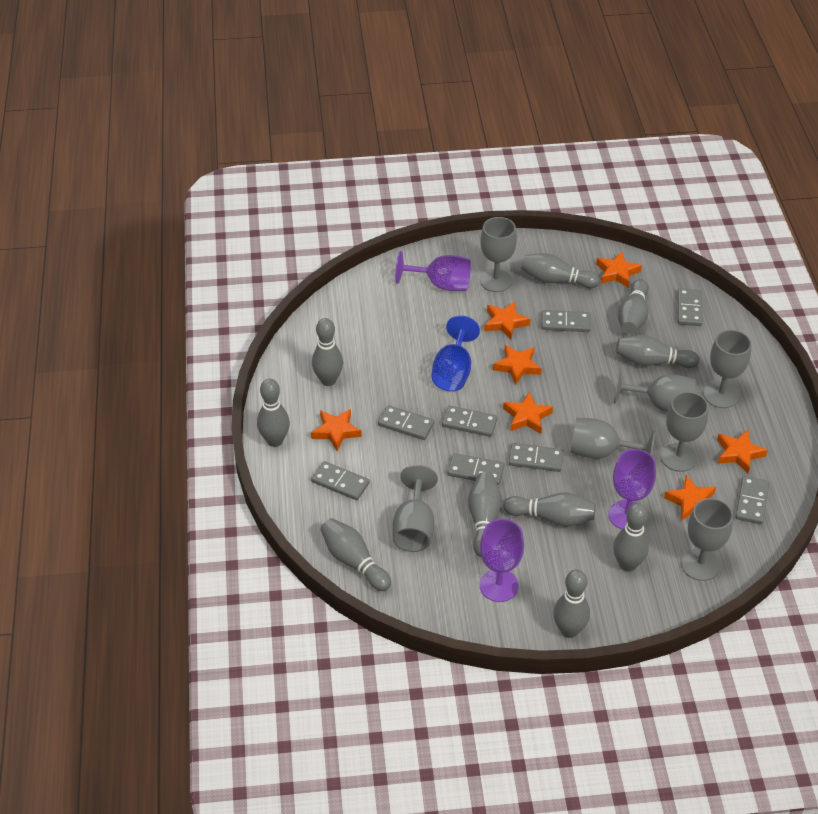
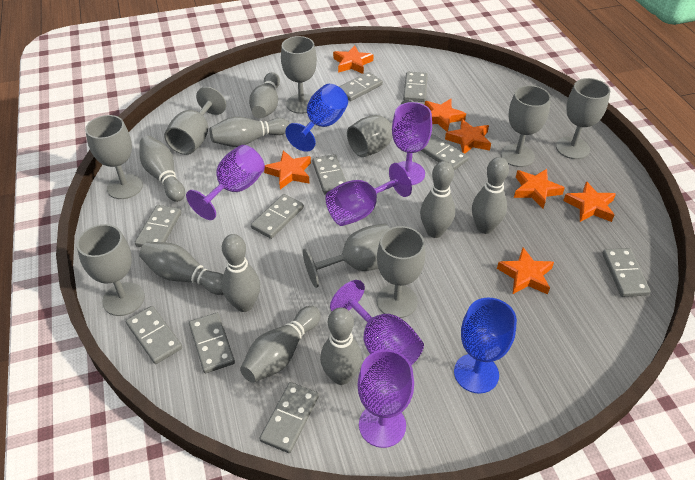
blue goblet: [431,316,480,391] = 1 -> [285,84,348,152] [454,298,517,394] = 2
grey bowling pin: [257,379,290,447] [312,318,343,386] [320,518,391,591] [468,472,502,557] [503,493,596,527] [521,253,600,288] [553,569,590,638] [613,503,649,572] [616,335,700,368] [618,279,649,334] = 10 -> [139,136,185,202] [139,242,223,295] [210,117,289,147] [222,234,260,312] [240,306,321,383] [249,72,280,119] [320,307,362,385] [420,161,455,238] [472,157,509,234] = 9
grey domino: [311,461,370,500] [378,405,434,440] [442,406,498,437] [448,453,504,485] [509,443,564,472] [542,310,591,332] [678,288,703,326] [736,476,769,524] = 8 -> [126,306,182,364] [135,205,182,247] [189,313,235,373] [251,194,304,239] [259,382,319,453] [312,154,346,194] [339,72,383,101] [403,72,428,102] [421,134,469,170] [602,248,651,297] = 10
grey goblet: [392,465,438,552] [480,217,517,292] [570,418,655,458] [614,369,696,412] [661,392,708,472] [681,498,733,581] [704,330,751,408] = 7 -> [77,224,145,316] [85,115,143,199] [164,87,226,155] [281,36,317,114] [303,223,390,288] [347,99,414,157] [376,226,425,318] [501,85,551,167] [556,78,610,159] = 9
purple goblet: [395,251,471,291] [480,519,524,602] [609,449,656,529] = 3 -> [186,145,265,220] [325,163,412,226] [330,280,424,366] [358,350,414,448] [392,102,432,185] = 5

